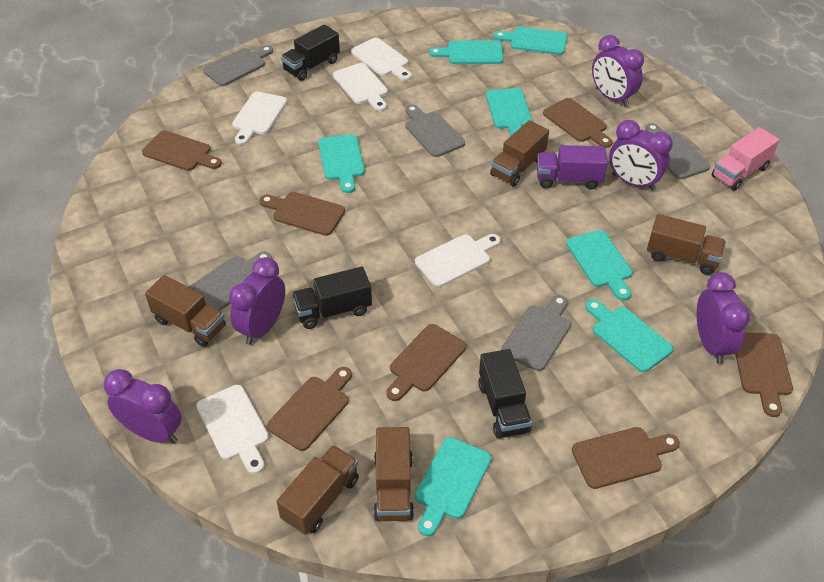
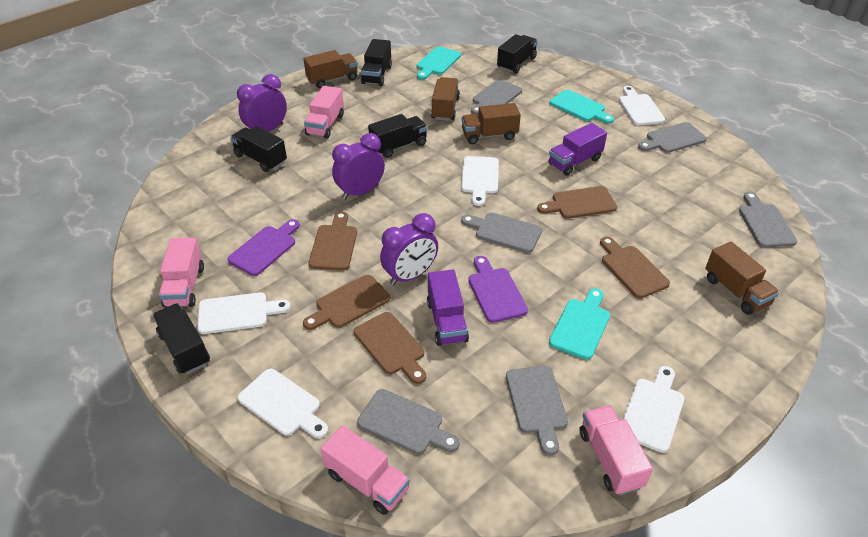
black truck: [281,24,340,81] [292,267,372,329] [478,349,532,438] = 3 -> [153,303,210,374] [230,126,287,172] [361,39,392,86] [368,114,428,158] [497,34,538,73] = 5
brown cutting board: [142,130,222,171] [260,192,345,236] [267,367,352,451] [386,324,466,401] [543,98,613,148] [572,427,680,489] [735,332,793,417] = 7 -> [303,275,390,330] [309,211,357,271] [354,312,426,384] [537,186,617,219] [600,237,670,298] = 5
brown truck: [145,275,226,347] [276,445,359,535] [374,427,414,521] [490,120,549,186] [647,214,726,275] = 5 -> [303,50,358,88] [431,77,460,121] [461,103,521,144] [705,242,779,315] = 4
grey cutting board: [188,251,272,311] [203,45,273,86] [405,105,465,157] [501,295,571,371] [645,123,710,179] = 5 -> [357,389,460,454] [461,212,542,253] [471,79,522,115] [506,366,568,455] [638,122,707,153] [739,192,797,247] = 6
pink truck: [712,127,779,190] = 1 -> [159,238,204,308] [304,86,344,139] [321,425,410,515] [579,405,653,495] = 4
purple clock: [104,369,182,444] [229,257,285,345] [592,35,644,107] [609,120,673,191] [697,272,750,364] = 5 -> [237,74,287,132] [332,133,385,200] [380,213,438,286] = 3
purple cutting board: none = 0 -> [228,219,300,276] [468,256,528,323] = 2
purple truck: [537,145,608,190] = 1 -> [427,270,469,346] [549,123,607,176] = 2
turquoise cutting board: [318,134,365,193] [415,437,491,536] [429,40,504,64] [486,88,532,136] [494,27,567,55] [566,230,632,301] [585,299,673,372] = 7 -> [417,46,461,80] [549,288,610,360] [550,90,614,124] = 3

